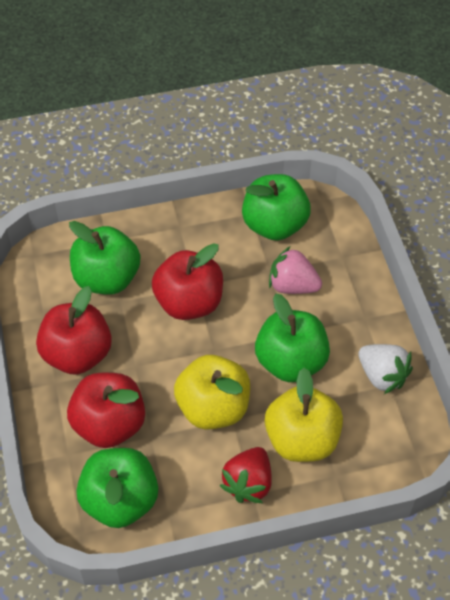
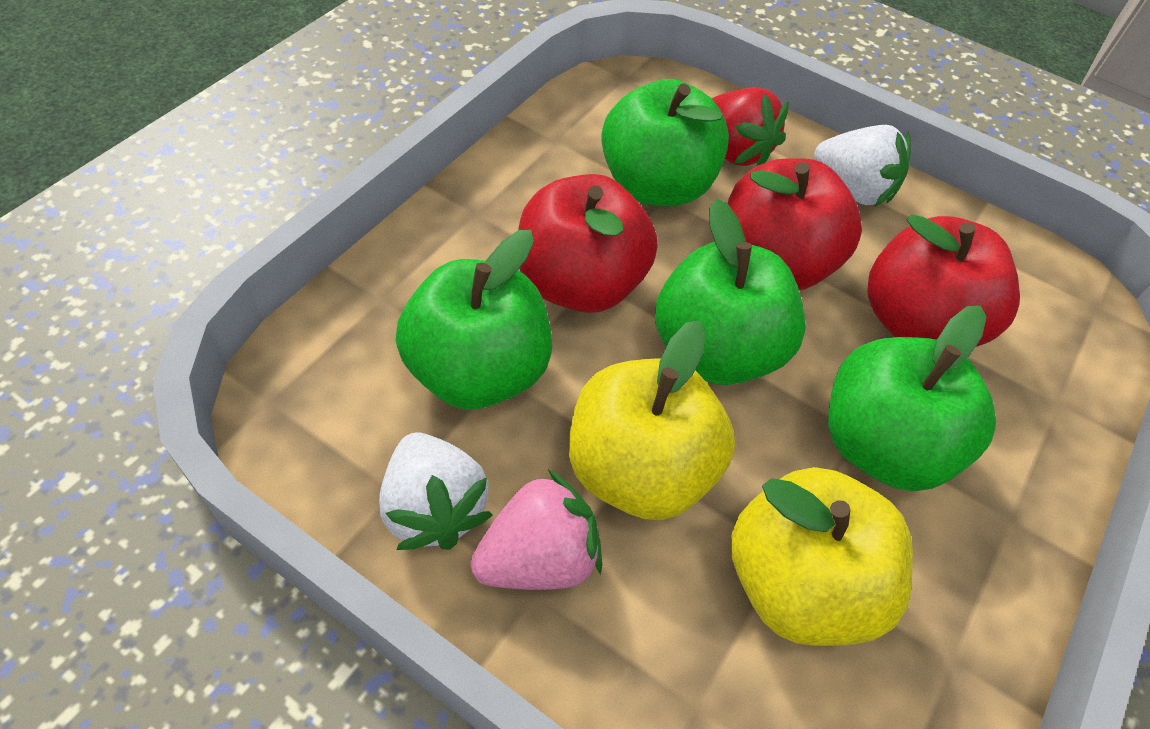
white strawberry: [358,344,413,394] = 1 -> [379,432,493,550] [814,125,911,206] = 2

